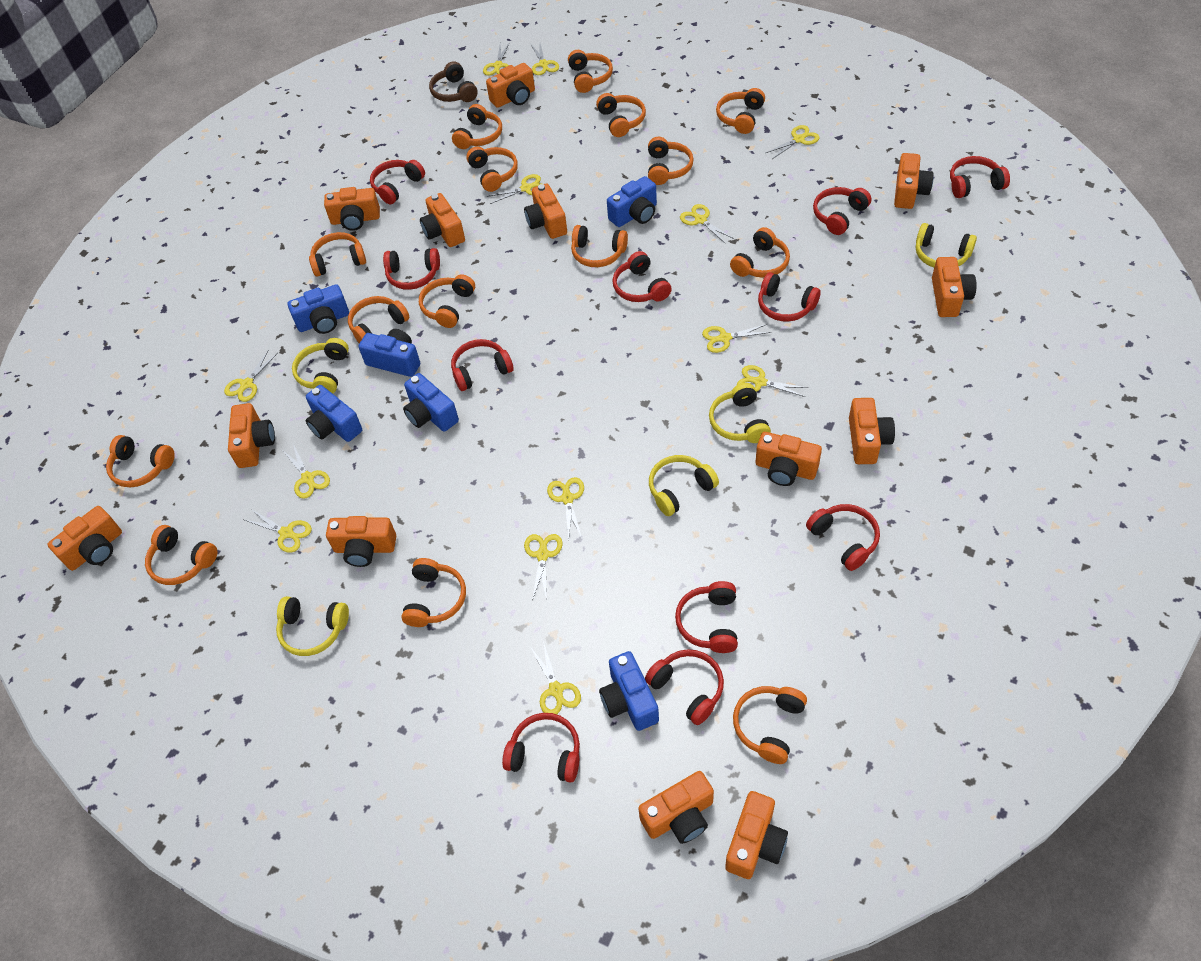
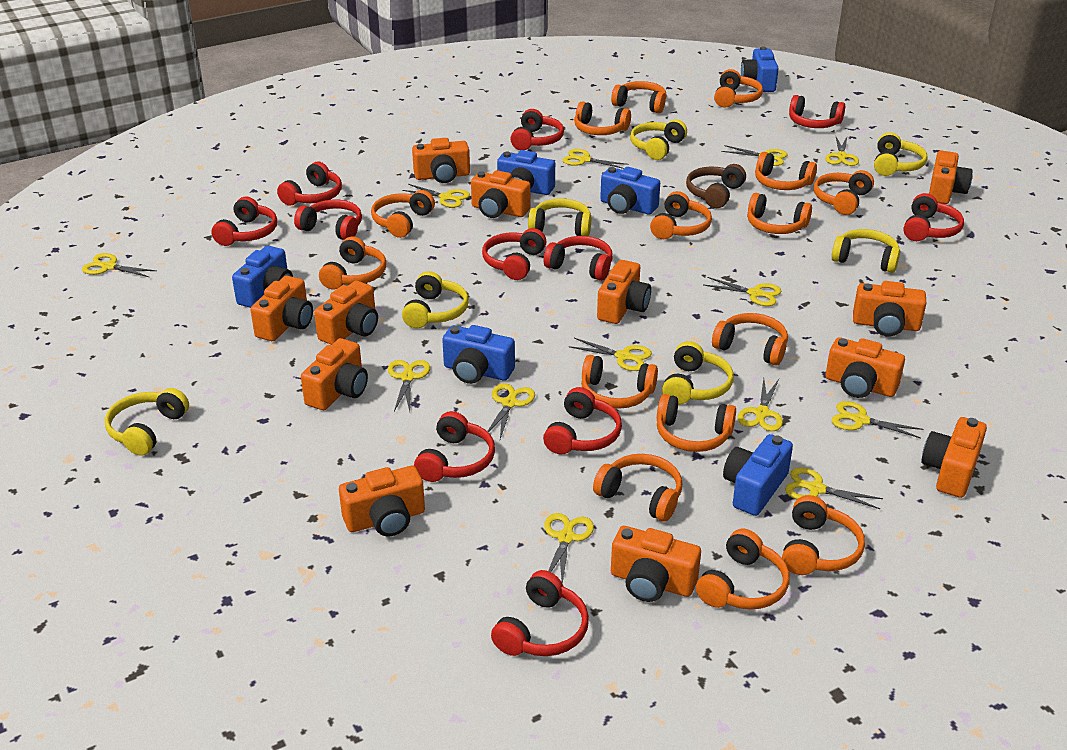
orange camera: [47,506,122,571] [228,403,275,468] [324,187,380,231] [326,516,396,567] [420,193,465,247] [486,63,535,108] [524,184,567,239] [638,771,714,844] [725,791,788,879] [756,432,822,486] [849,398,895,464] [894,153,933,209] [932,257,977,317] = 13 -> [250,276,313,341] [301,338,368,410] [314,281,378,345] [339,466,425,536] [412,138,470,183] [471,170,531,218] [597,260,651,324] [611,526,701,602] [826,337,905,398] [853,281,926,336] [921,417,987,498] [929,150,973,204] = 12
yellow headphones: [276,596,349,656] [292,338,349,394] [649,455,719,516] [709,383,771,443] [916,223,977,267] = 5 -> [105,388,189,456] [402,271,469,328] [528,199,591,236] [630,119,687,160] [662,341,734,405] [831,229,900,273] [874,132,928,176] = 7

